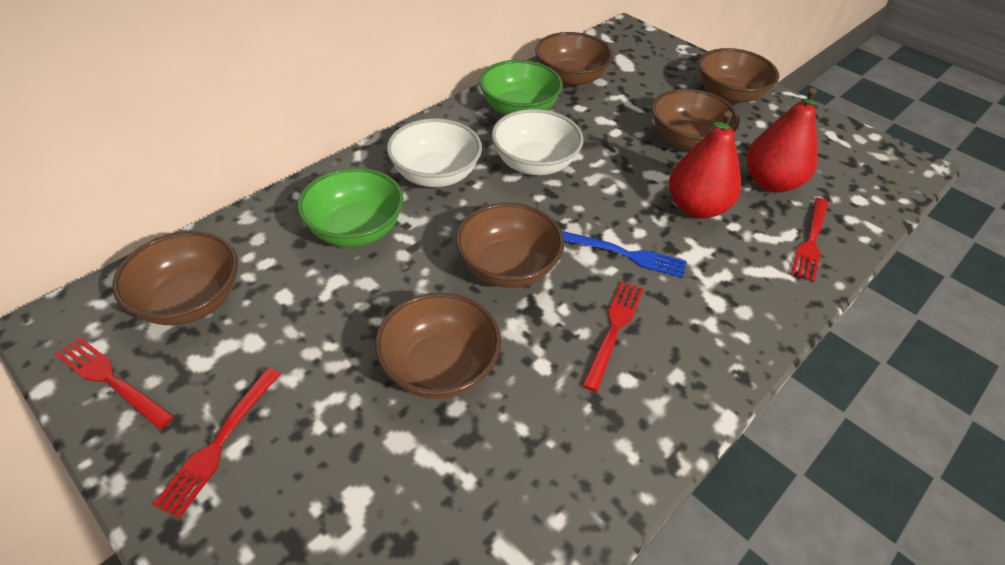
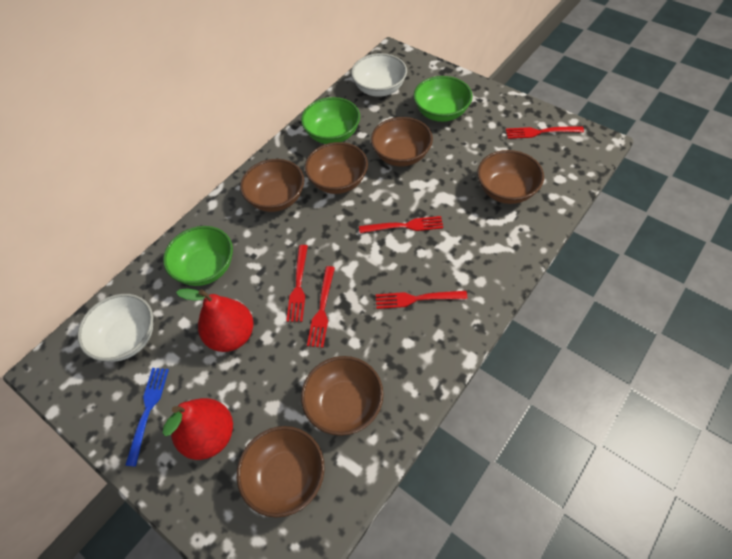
green bowl: [298,168,404,247] [479,60,563,115] = 2 -> [163,226,233,286] [301,97,360,144] [413,76,473,122] = 3
red fork: [55,337,174,430] [153,368,281,518] [582,281,644,392] [791,198,828,282] = 4 -> [286,245,308,322] [307,266,335,348] [359,216,443,233] [376,291,467,309] [506,126,584,139] = 5

